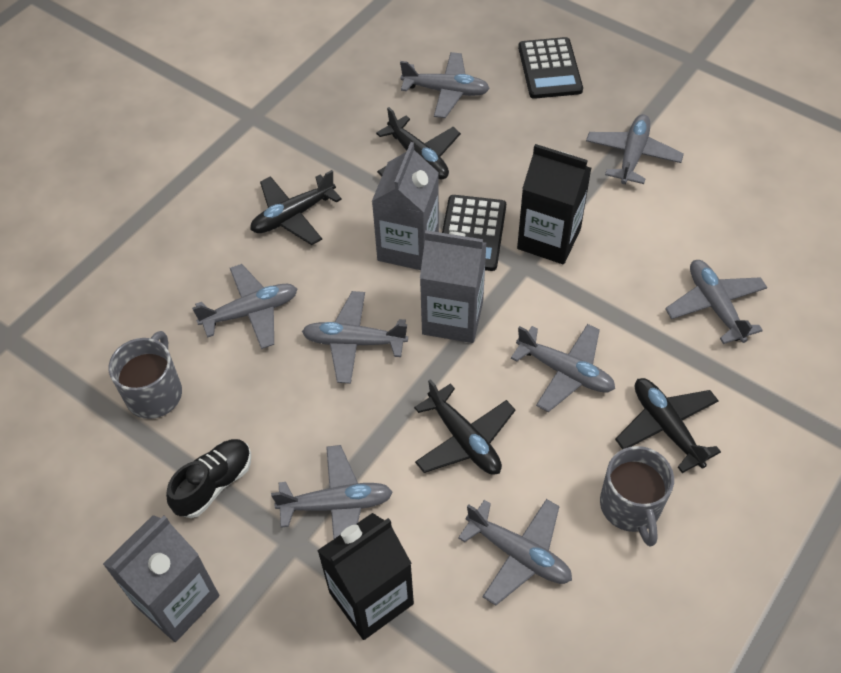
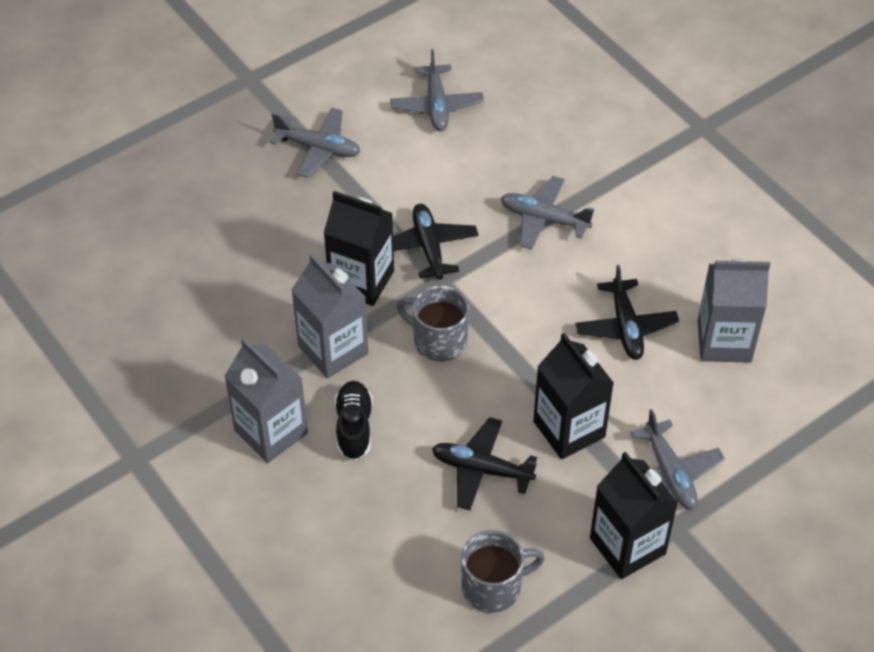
black calculator: [442,195,506,271] [518,37,583,99] = 2 -> none = 0
black carton: [317,513,414,640] [517,144,592,264] = 2 -> [324,191,394,306] [533,333,614,459] [590,452,678,579] = 3
black plane: [250,170,342,245] [376,107,461,179] [414,379,516,475] [615,378,721,473] = 4 -> [393,204,479,280] [432,417,537,510] [575,265,679,360] = 3
grey plane: [192,264,298,349] [271,445,393,539] [302,291,408,384] [400,52,490,118] [458,499,572,605] [511,324,615,412] [586,114,684,184] [665,260,768,344] = 8 -> [270,108,361,178] [390,49,484,131] [500,176,594,250] [630,409,725,510] = 4

